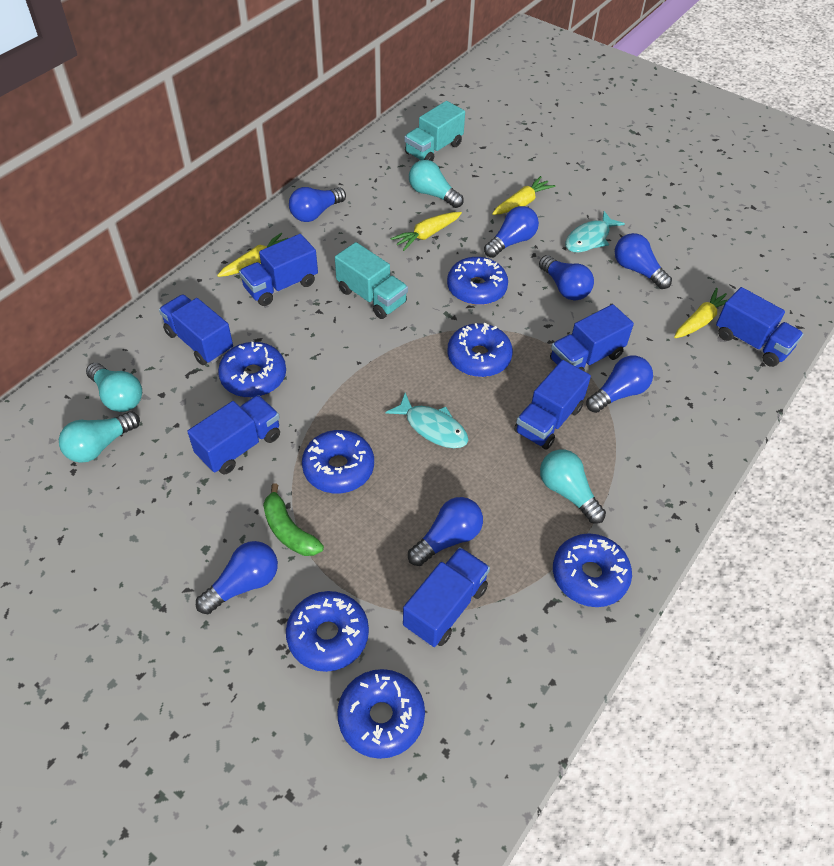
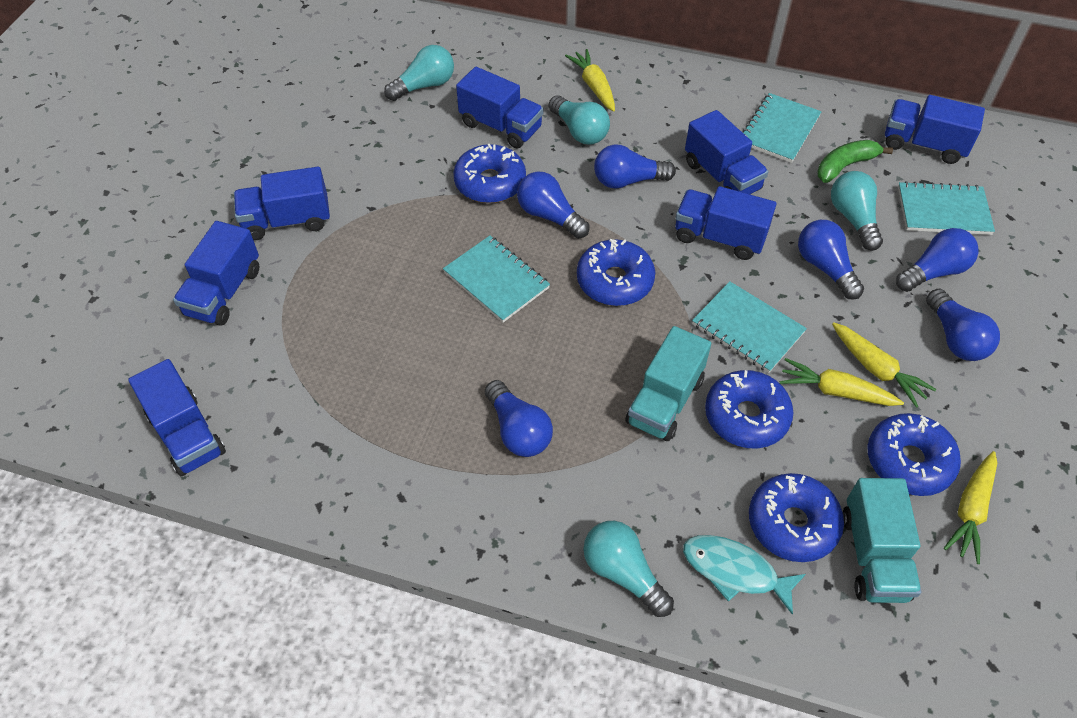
blue donut: [218,342,286,398] [286,591,369,672] [302,430,374,493] [337,669,425,759] [447,257,508,305] [447,323,513,377] [553,533,632,607] = 7 -> [453,144,526,203] [577,239,655,306] [705,370,794,448] [749,473,844,562] [867,413,961,496] = 5
blue light bulb: [196,541,278,614] [289,187,346,222] [408,497,483,566] [484,206,539,258] [539,255,594,300] [586,356,653,413] [615,233,672,289] = 7 -> [485,380,553,457] [517,171,590,239] [594,145,676,189] [798,220,864,300] [896,228,979,292] [926,289,1000,361] = 6
turquoise fish: [386,393,469,448] [565,211,625,253] = 2 -> [683,535,806,615] = 1
turquoise notebook: none = 0 -> [443,236,550,323] [692,281,807,373] [742,93,822,163] [898,181,995,235] = 4

